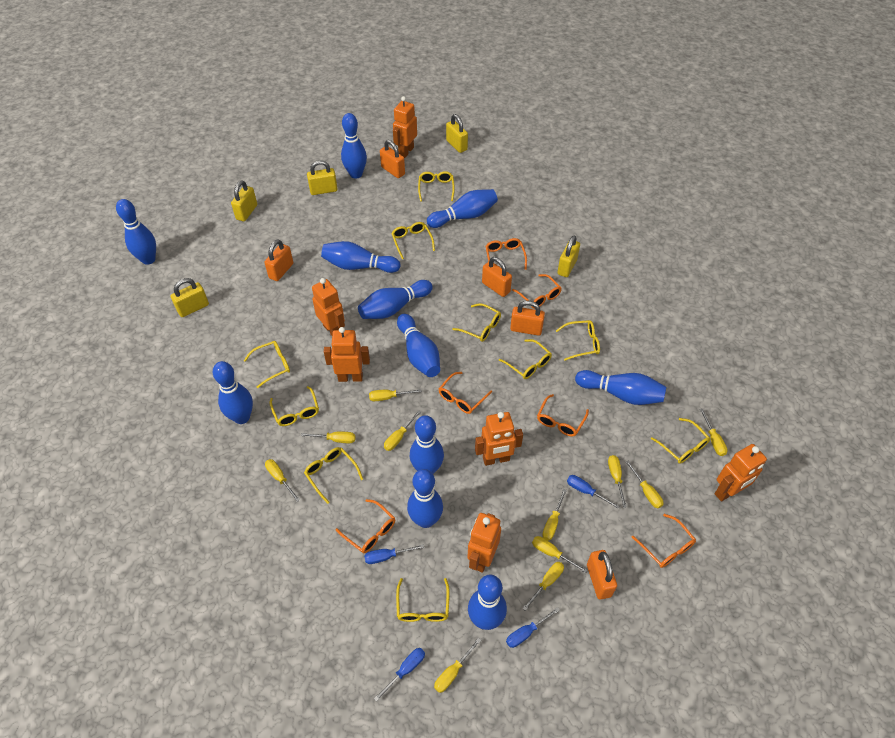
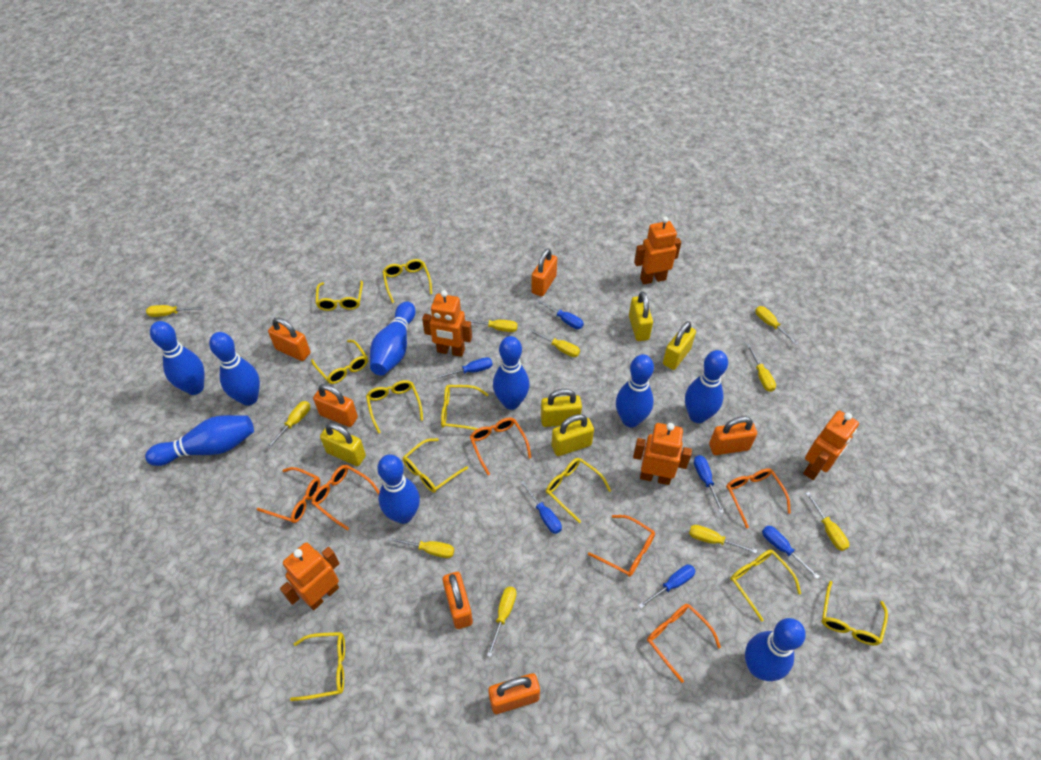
blue bowling pin: [116,199,156,265] [213,361,253,424] [321,241,401,273] [341,113,367,179] [358,280,433,319] [397,314,440,377] [407,469,443,528] [410,415,444,474] [427,189,498,228] [468,575,507,630] [575,370,666,405] = 11 -> [145,415,254,466] [150,321,205,395] [209,332,260,406] [370,301,416,375] [377,454,420,524] [493,336,530,410] [616,354,654,428] [685,350,728,423] [745,618,806,681] = 9
blue screwdriver: [364,544,424,564] [374,648,425,702] [506,607,560,648] [567,475,620,509] = 4 -> [436,357,493,379] [520,481,562,534] [537,299,584,329] [638,565,696,608] [694,455,724,513] [762,525,820,579] = 6
orange padlock: [264,239,293,281] [380,140,405,178] [482,257,512,297] [510,300,545,336] [587,550,617,600] = 5 -> [268,317,311,361] [313,384,358,427] [443,572,473,629] [488,673,540,714] [531,248,557,297] [709,416,757,455] = 6
orange robot: [312,278,345,336] [324,327,370,382] [393,96,417,158] [467,513,501,573] [475,412,523,466] [714,444,767,501] = 6 -> [280,542,340,610] [422,290,472,357] [633,423,692,485] [634,217,681,284] [803,410,859,480] = 5
yellow screwdriver: [265,459,300,502] [301,431,356,443] [369,389,422,401] [384,410,421,451] [434,638,481,693] [522,562,564,611] [532,536,587,573] [542,489,567,541] [608,455,627,508] [626,461,663,508] [700,409,728,456] = 11 -> [146,305,203,317] [267,401,310,449] [388,537,454,558] [465,319,518,332] [487,587,516,657] [529,329,580,357] [689,525,757,554] [747,344,776,392] [755,306,799,345] [806,492,849,551] = 10

